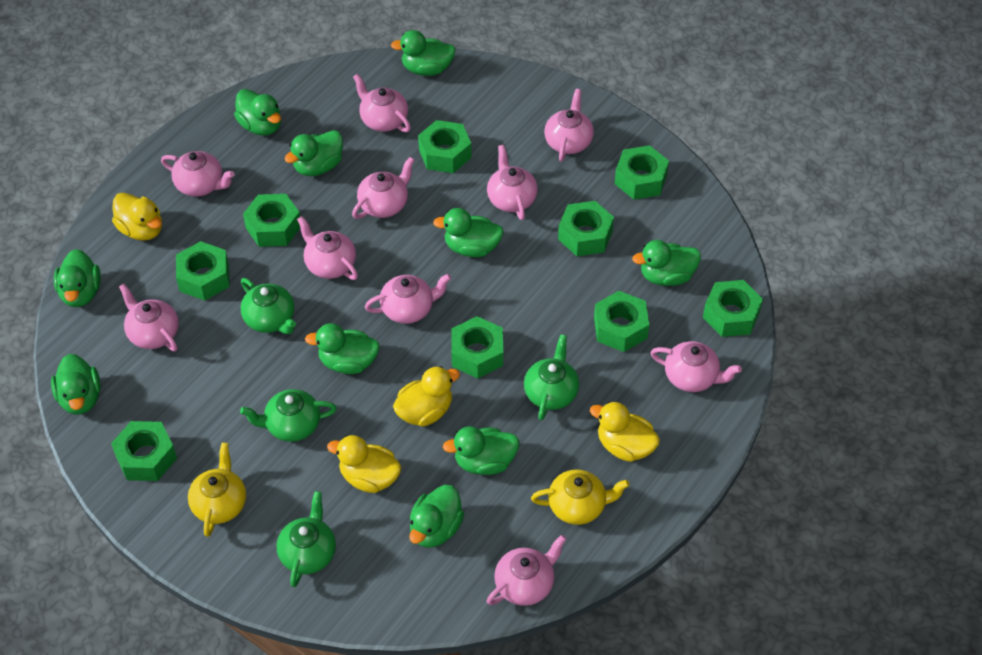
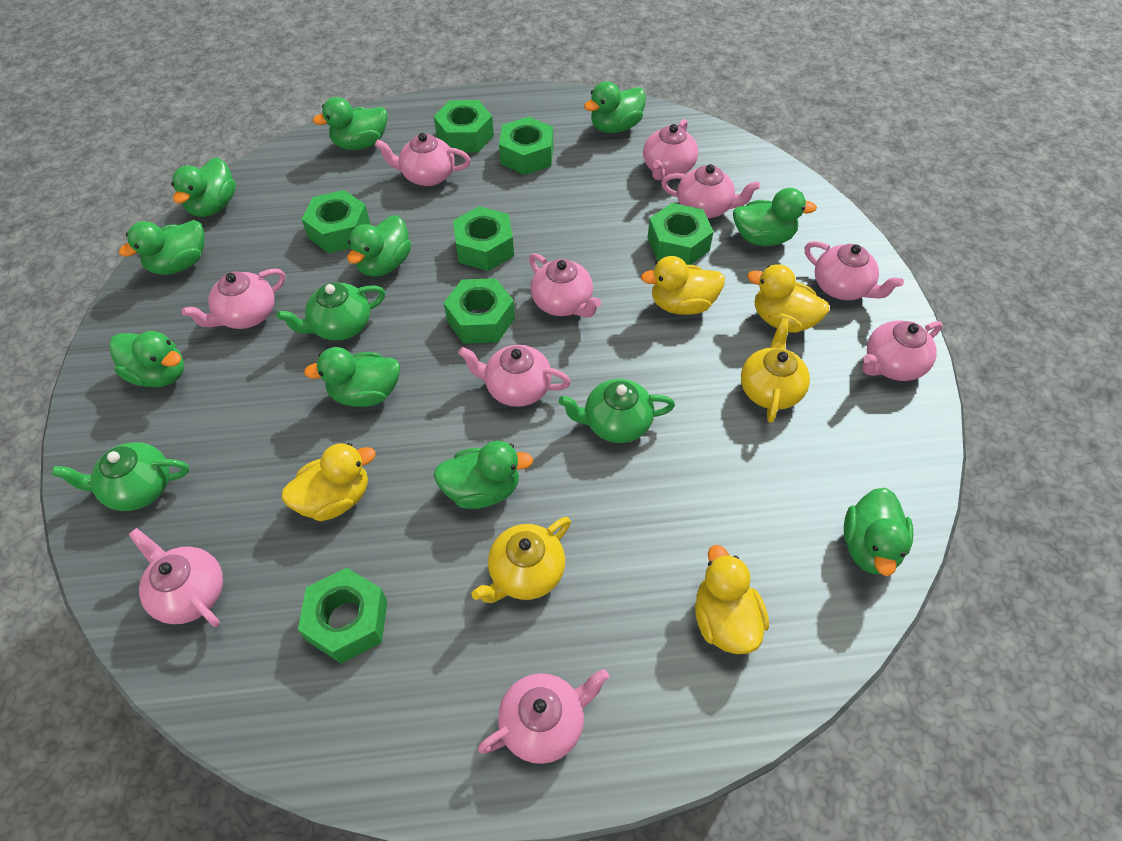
green nut: [111,421,177,481] [176,241,229,301] [243,194,300,247] [418,120,472,173] [451,316,503,379] [558,201,614,256] [594,291,649,352] [615,145,669,200] [703,280,763,337] = 9 -> [298,568,387,663] [302,190,370,253] [434,100,494,152] [444,278,515,344] [453,206,514,271] [499,117,553,175] [648,203,714,265] = 7
green teapot: [240,389,337,442] [241,278,296,334] [277,491,336,587] [524,334,579,420] = 4 -> [52,442,189,511] [277,283,386,341] [559,379,675,443] = 3

